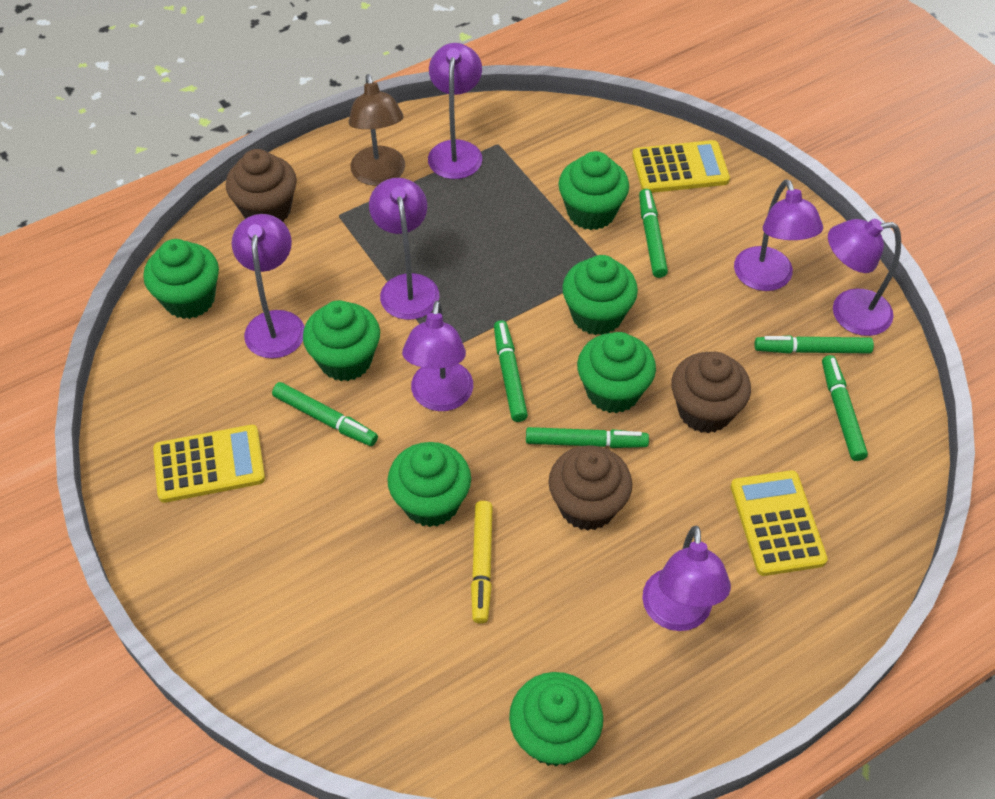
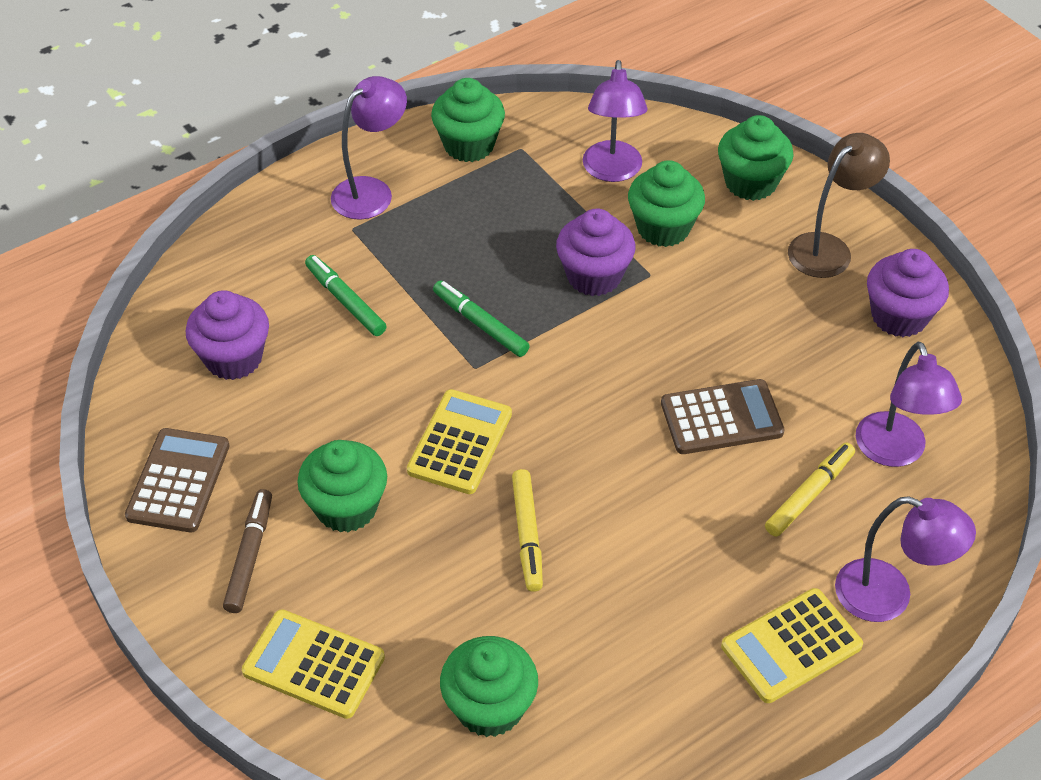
brown calculator: none = 0 -> [125,428,230,532] [661,379,785,454] = 2
brown cupcake: [226,149,297,222] [548,445,632,531] [671,352,751,433] = 3 -> none = 0
brown marker: none = 0 -> [223,489,272,613] = 1
green cupcake: [143,239,219,319] [303,300,380,381] [387,442,471,527] [509,672,603,767] [558,151,629,230] [562,255,638,335] [577,332,656,413] = 7 -> [297,440,387,532] [431,78,505,162] [440,636,538,737] [628,160,705,247] [718,115,794,201] = 5
green marker: [272,382,378,446] [494,320,528,422] [526,427,649,448] [639,189,668,278] [754,335,874,354] [822,355,868,461] = 6 -> [305,255,387,336] [433,281,530,357] = 2
purple cupcake: none = 0 -> [186,290,269,380] [556,208,636,296] [867,249,949,337] = 3
purple lamp: [232,214,305,358] [369,178,439,320] [402,301,473,411] [428,43,482,179] [642,526,731,631] [734,179,823,291] [828,219,901,336] = 7 -> [331,76,407,220] [583,60,647,182] [835,496,976,622] [856,342,962,467] = 4
yellow marker: [471,501,493,624] = 1 -> [512,469,543,592] [765,442,855,537] = 2

